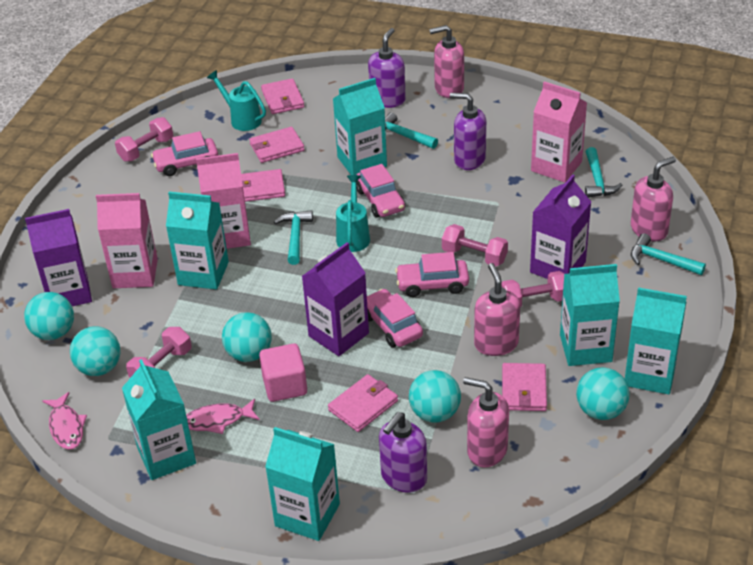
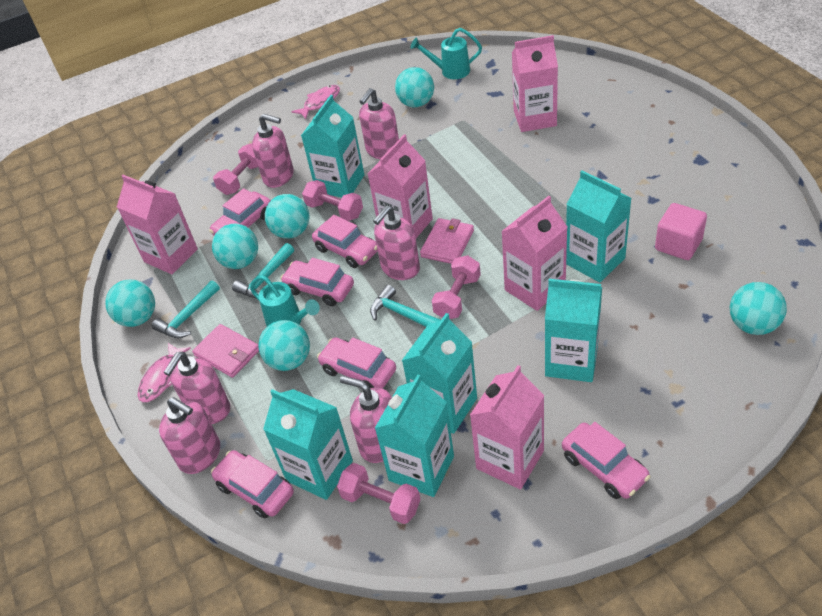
pink car: [151,131,218,176] [356,164,405,218] [367,289,423,348] [395,252,469,297] = 4 -> [209,188,271,236] [211,450,294,519] [280,258,354,306] [312,215,378,268] [317,338,396,389] [562,422,650,499] = 6
pink carton: [96,193,158,288] [196,153,251,249] [531,81,587,183] = 3 -> [117,175,198,274] [368,134,433,238] [470,365,544,489] [501,196,567,311] [512,35,558,132] = 5
pink soap dispenser: [429,25,464,98] [463,377,509,467] [474,263,520,356] [631,157,676,241] = 4 -> [159,397,220,474] [163,352,230,424] [252,114,293,188] [340,376,392,463] [359,88,399,159] [373,205,420,280] = 6
pink wallet: [241,169,285,202] [249,127,305,163] [261,78,304,114] [328,374,398,432] [502,363,547,411] = 5 -> [192,324,259,378] [420,218,474,264] = 2
purple carton: [25,209,92,306] [302,242,369,356] [530,174,591,279] = 3 -> none = 0
purple soap dispenser: [368,28,406,108] [379,412,427,493] [450,93,486,170] = 3 -> none = 0
turquoise ball: [24,292,74,340] [70,326,121,376] [222,312,272,362] [409,370,461,423] [576,367,630,420] = 5 -> [105,280,155,327] [212,224,258,269] [258,320,310,371] [265,194,309,238] [395,67,434,107] [730,282,787,335] = 6
turquoise hammer: [274,210,313,265] [385,112,438,149] [585,147,622,198] [631,233,706,275] = 4 -> [152,280,220,338] [232,243,294,299] [370,285,441,327] = 3

